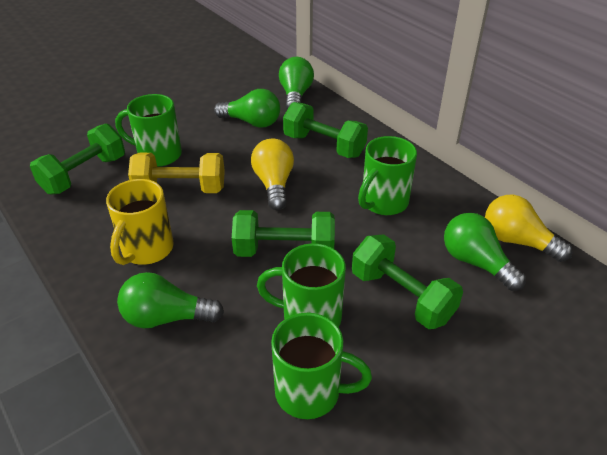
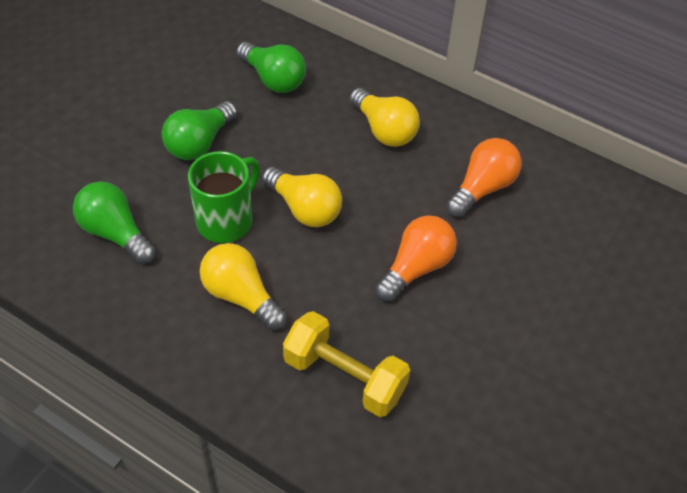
green dumbbell: [30,123,125,195] [232,210,335,257] [283,102,368,158] [352,234,463,329] = 4 -> none = 0
green light bulb: [117,272,224,328] [214,89,280,128] [279,57,314,110] [444,213,526,291] = 4 -> [73,181,156,264] [162,101,237,160] [236,42,306,93] = 3
green mug: [115,94,182,167] [257,243,346,327] [271,313,372,419] [358,136,417,215] = 4 -> [188,151,260,243] = 1
orange light bulb: none = 0 -> [375,215,457,302] [446,138,522,217] = 2
yellow light bulb: [251,139,294,210] [485,195,573,262] = 2 -> [200,243,287,330] [262,167,342,227] [349,88,420,147] = 3
yellow mug: [106,179,174,265] = 1 -> none = 0

